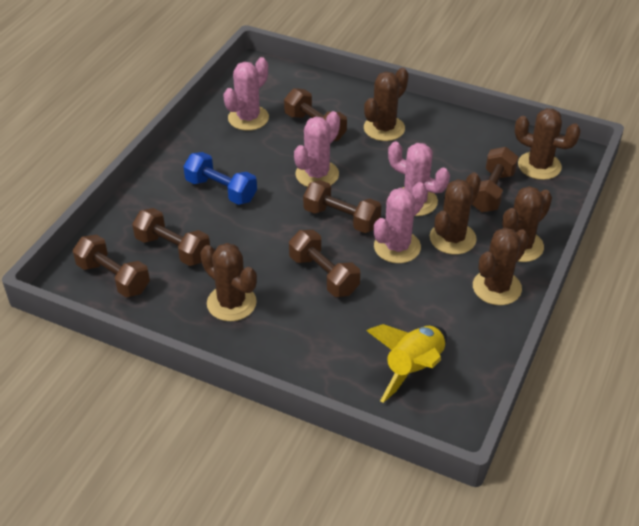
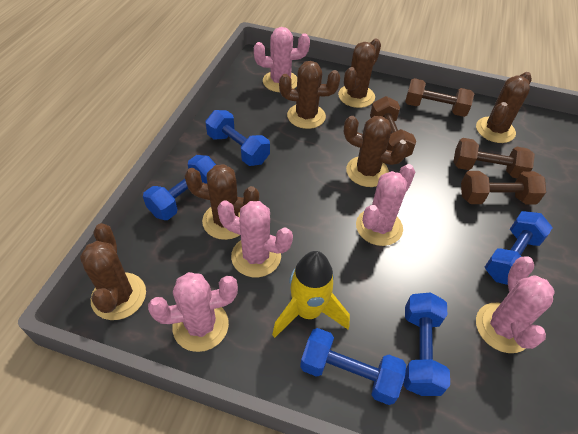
blue dumbbell: [183,152,257,205] = 1 -> [143,155,216,220] [205,110,270,166] [300,328,406,405] [404,292,450,396] [485,211,553,285] = 5
brown dumbbell: [73,234,150,297] [132,208,210,266] [284,88,347,141] [289,230,360,297] [303,180,381,233] [472,147,518,212] = 6 -> [370,96,416,158] [405,78,474,117] [453,138,535,178] [461,171,546,205] = 4
pink cactus: [223,57,269,131] [294,111,340,187] [374,182,427,263] [388,142,450,216] = 4 -> [148,272,238,352] [217,201,293,277] [254,27,310,92] [356,164,415,246] [476,256,555,353] = 5

